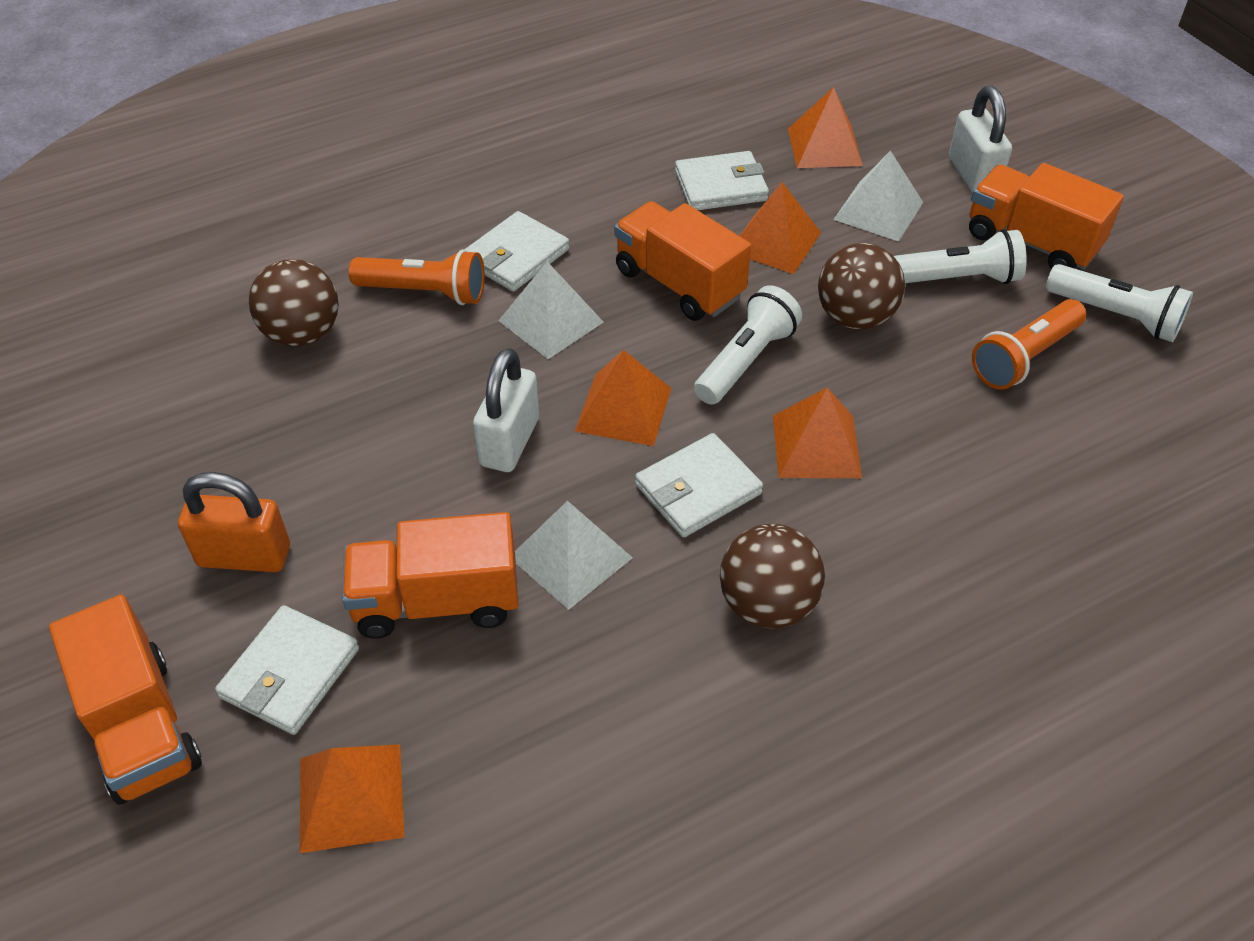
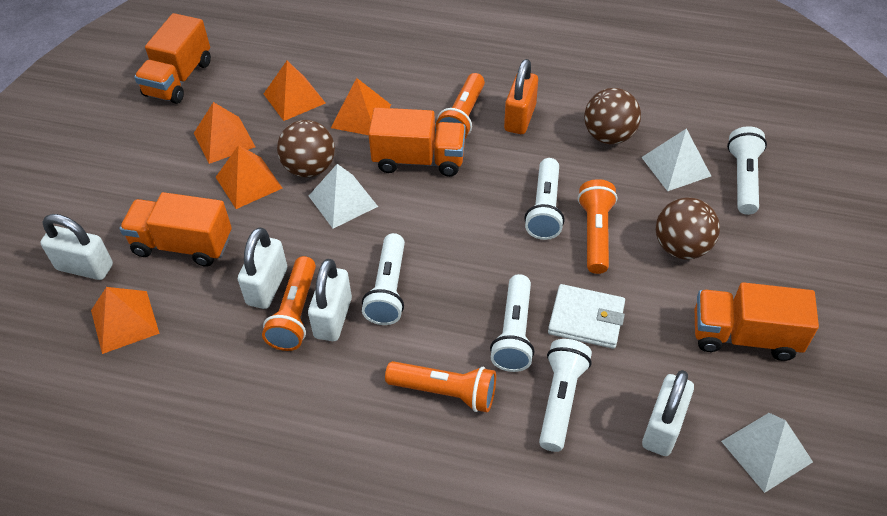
orange flashlight: [349,249,485,305] [972,299,1086,390] = 2 -> [262,256,316,351] [385,361,496,412] [436,73,485,138] [578,179,617,274] = 4
white flashlight: [694,285,802,405] [894,229,1027,284] [1046,264,1193,342] = 3 -> [362,233,405,325] [490,274,535,372] [524,158,564,240] [539,339,592,452] [727,126,767,215] = 5
white padlock: [473,348,539,472] [949,86,1012,194] = 2 -> [40,214,113,280] [238,227,287,309] [308,259,352,341] [642,370,694,456] = 4
white wallet: [215,605,359,735] [464,211,569,292] [635,433,763,537] [675,151,769,210] = 4 -> [548,284,625,349] = 1

